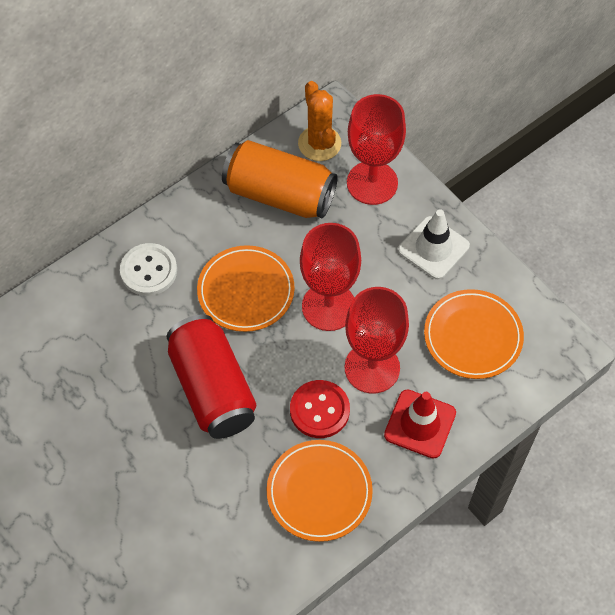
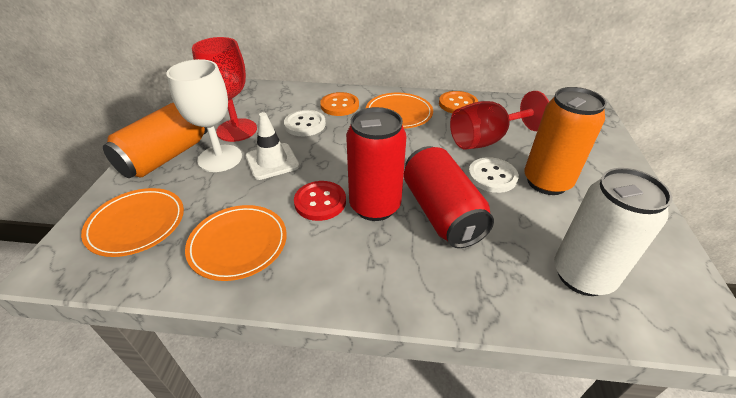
orange button: none = 0 -> [320,92,359,116] [439,91,478,113] = 2
orange cactus: [298,81,341,161] = 1 -> none = 0
orange can: [222,140,338,219] = 1 -> [103,103,207,178] [524,87,607,195] = 2
red can: [166,315,256,439] = 1 -> [346,107,407,221] [404,146,494,248] = 2
red goblet: [300,223,361,331] [345,287,409,394] [347,94,406,205] = 3 -> [192,37,257,142] [450,91,549,150] = 2
red traffic cone: [384,389,456,459] = 1 -> none = 0
white button: [120,243,177,296] = 1 -> [284,110,326,136] [468,157,519,193] = 2
white can: none = 0 -> [554,168,672,296] = 1
white goblet: none = 0 -> [167,59,242,172] = 1

